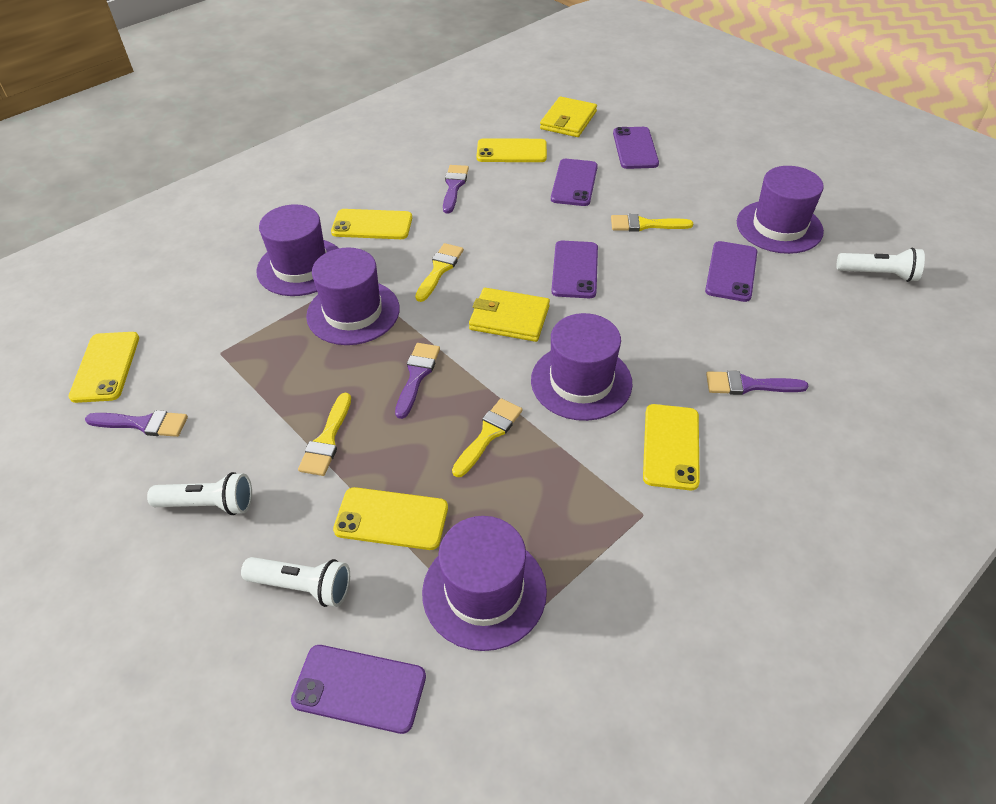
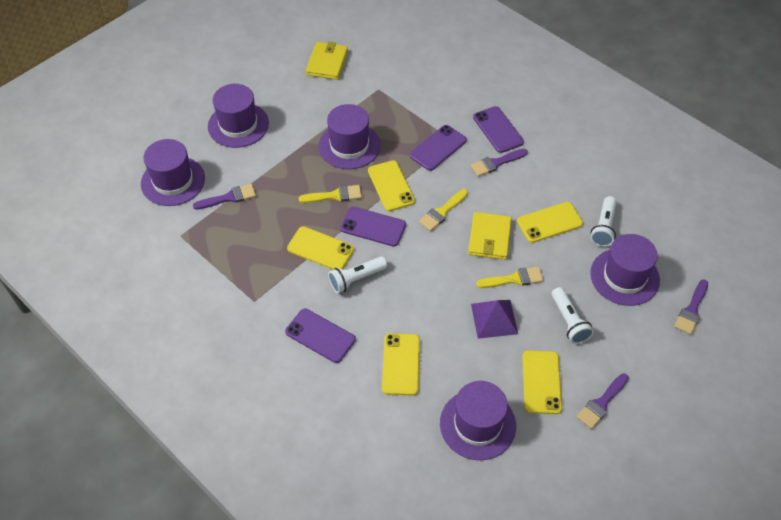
purple phone: [291,645,426,734] [551,159,598,206] [551,241,598,298] [613,127,659,169] [705,241,757,302] = 5 -> [285,309,356,363] [340,207,406,246] [410,125,467,171] [473,106,524,153] = 4
purple pyramid: none = 0 -> [471,300,518,339] = 1
yellow brush: [298,393,351,476] [415,243,464,302] [452,398,523,477] [611,214,693,232] = 4 -> [299,185,362,203] [419,189,468,231] [476,267,544,288] = 3

